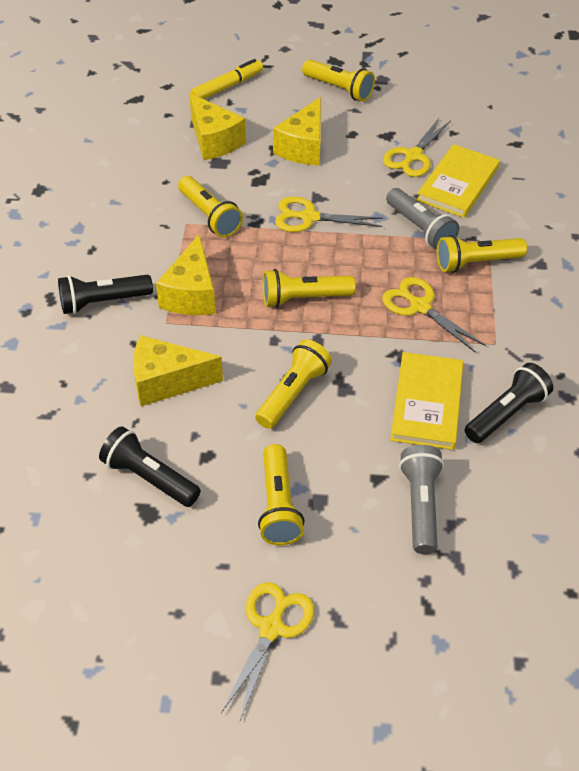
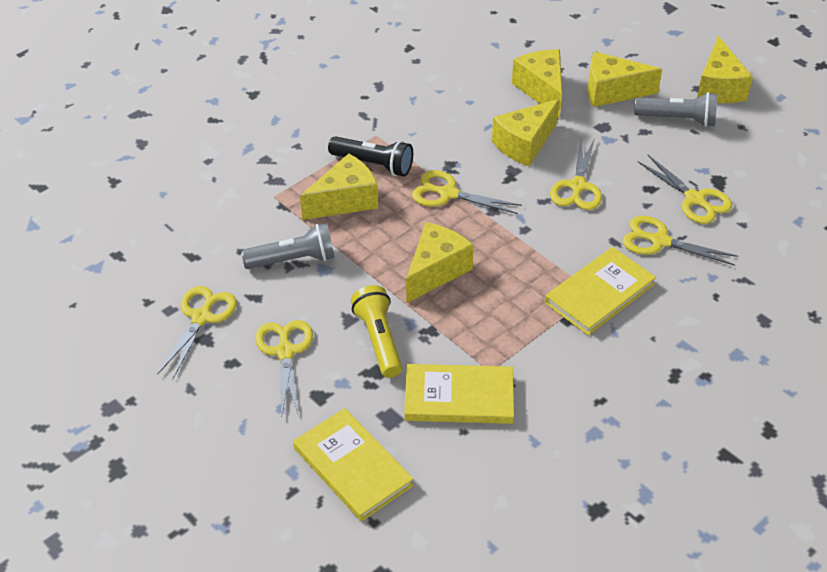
black flashlight: [58,275,153,314] [99,426,201,507] [465,363,553,443] = 3 -> [328,136,413,177] = 1
yellow book: [390,352,463,450] [416,144,500,218] = 2 -> [293,408,414,521] [404,364,514,424] [545,247,656,335] = 3
yellow cheese: [133,335,223,406] [156,234,216,315] [189,93,246,160] [273,97,321,165] = 4 -> [300,153,378,220] [406,222,474,303] [492,99,560,167] [512,50,562,118] [588,52,662,107] [697,36,753,103] = 6
yellow flashlight: [178,176,243,237] [255,339,332,429] [258,444,305,545] [263,269,356,308] [302,59,375,102] [437,235,527,273] = 6 -> [351,285,402,378] = 1
yellow marker: [190,59,263,99] = 1 -> none = 0
yellow scissors: [221,582,314,720] [275,197,383,232] [382,277,486,353] [383,118,451,177] = 4 -> [158,286,237,378] [255,320,313,417] [412,170,522,214] [550,138,602,210] [623,216,738,266] [638,155,732,224] = 6

